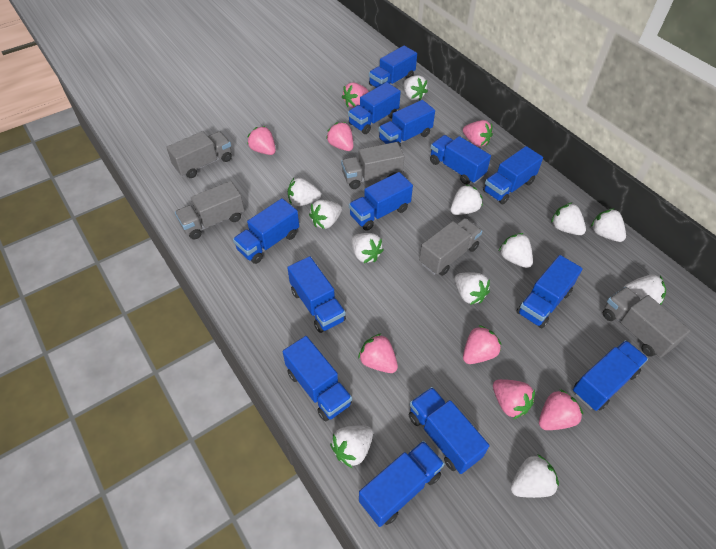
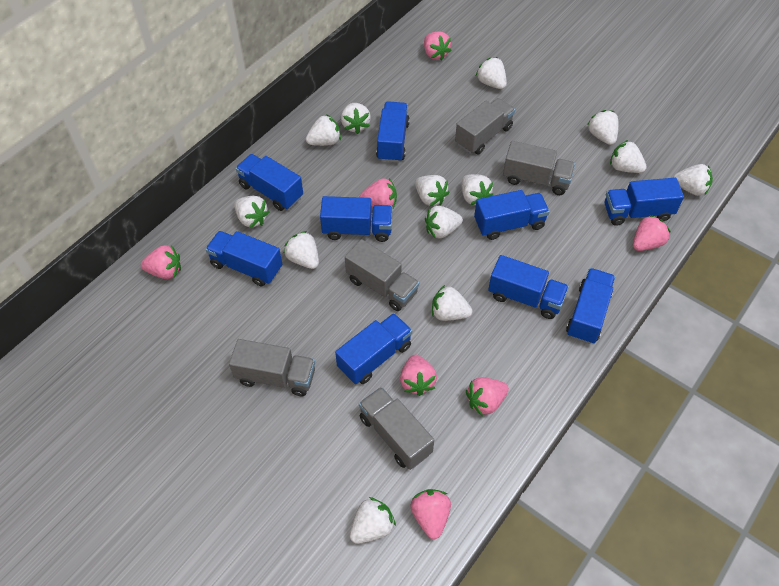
blue truck: [233,198,299,264] [283,336,352,422] [287,256,346,333] [348,82,401,134] [349,172,413,231] [359,441,445,527] [369,46,417,88] [378,100,435,147] [409,387,489,474] [430,135,491,184] [483,146,543,204] [516,255,583,328] [573,340,648,411] = 13 -> [205,231,282,287] [235,154,303,211] [320,196,393,242] [335,313,412,384] [376,101,410,163] [474,190,550,240] [488,255,569,319] [566,268,615,344] [604,178,684,226] = 9
pink strawberry: [247,126,276,155] [326,122,353,151] [342,83,369,108] [358,333,398,373] [463,120,493,147] [463,325,501,364] [493,379,535,419] [539,389,583,430] = 8 -> [141,245,181,279] [360,178,397,208] [400,355,437,396] [410,489,451,539] [424,31,452,61] [466,377,509,416] [633,215,671,251] = 7
white strawberry: [288,178,321,206] [309,200,342,229] [330,426,373,468] [351,233,384,263] [403,75,428,100] [450,184,483,215] [455,272,490,305] [499,233,533,268] [510,455,559,498] [551,202,586,235] [591,208,626,242] [624,274,666,305] = 12 -> [234,196,270,228] [284,231,319,269] [306,114,341,146] [341,103,371,134] [350,497,396,544] [415,175,450,206] [425,206,463,239] [432,285,472,321] [462,174,493,205] [476,57,507,89] [587,110,619,145] [610,140,647,173] [673,164,713,196] = 13

